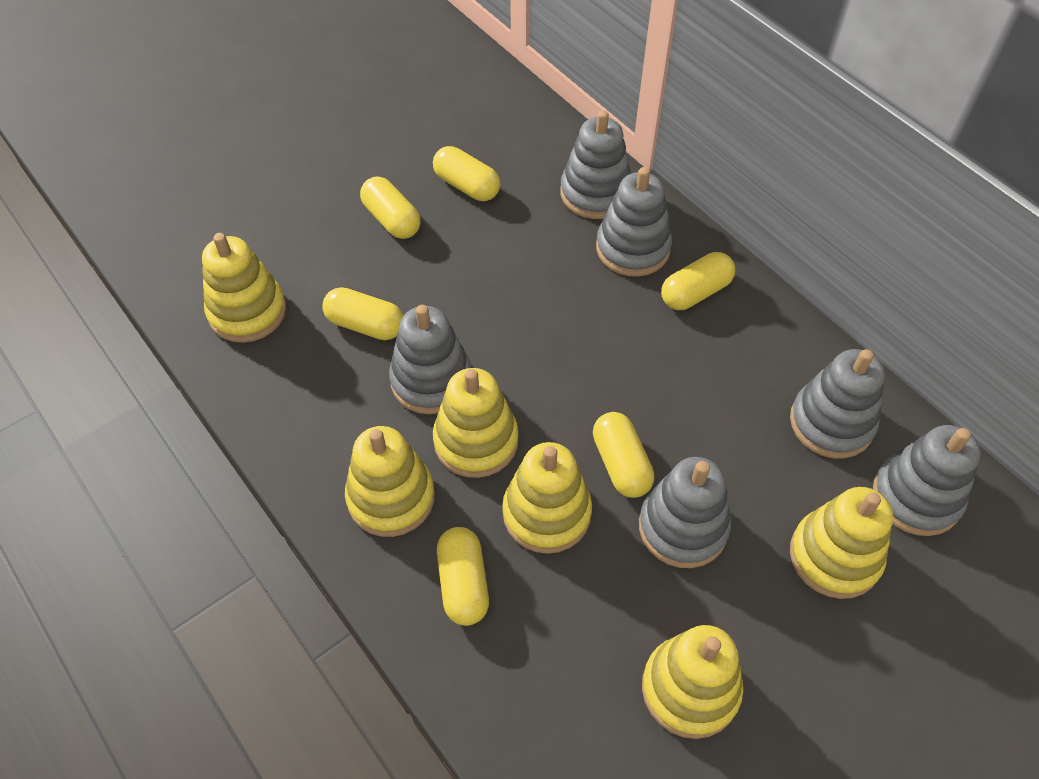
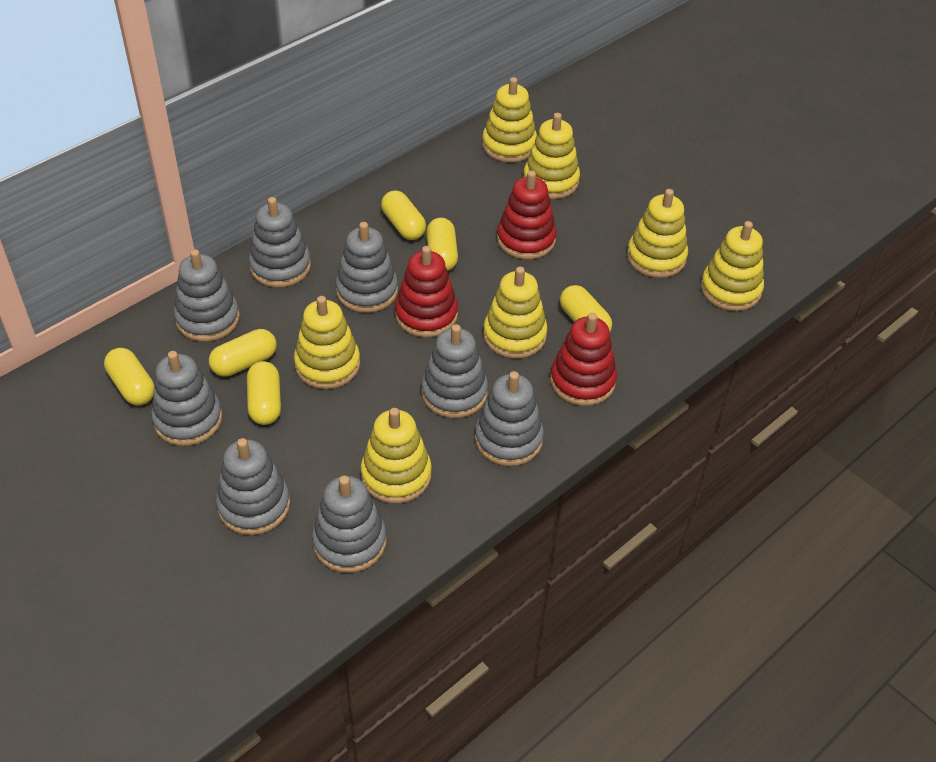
grey stacking toy: [389,305,471,414] [560,110,631,219] [596,167,672,277] [639,457,731,568] [790,349,885,458] [873,425,981,536] = 6 -> [151,351,222,446] [174,249,240,342] [216,438,290,535] [249,197,311,288] [312,476,387,573] [336,222,398,313] [421,324,488,418] [475,371,544,466] = 8
red stacking toy: none = 0 -> [395,246,458,337] [497,171,557,259] [550,313,617,406] = 3
yellow stacking toy: [202,233,286,343] [345,426,435,537] [433,368,518,478] [502,442,592,554] [642,625,743,739] [790,487,893,599] = 6 -> [294,296,360,389] [361,408,432,504] [482,77,537,162] [483,267,548,359] [523,113,580,199] [627,189,688,278] [701,221,764,311] = 7

